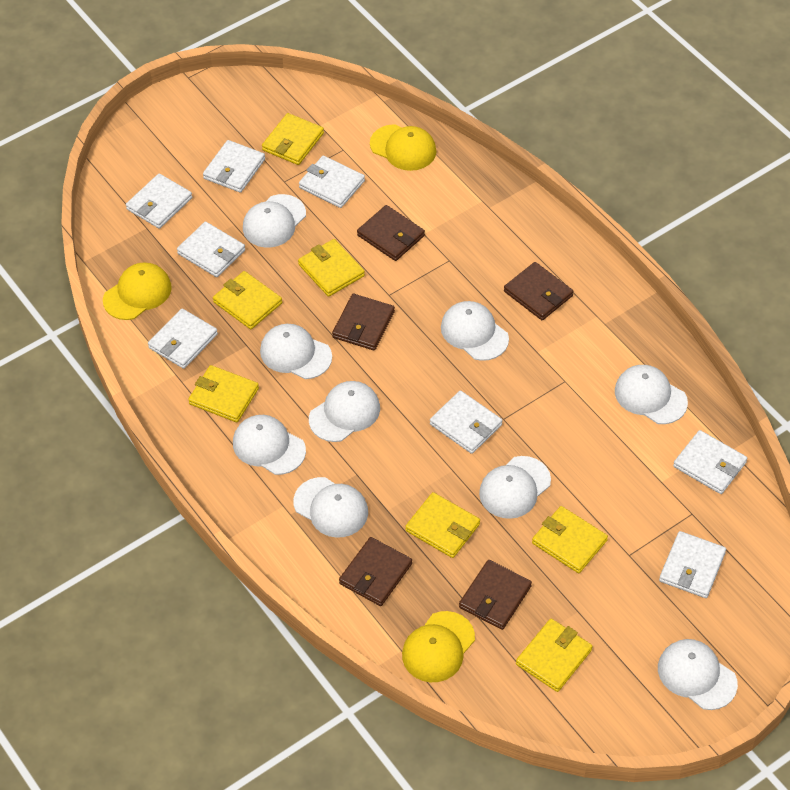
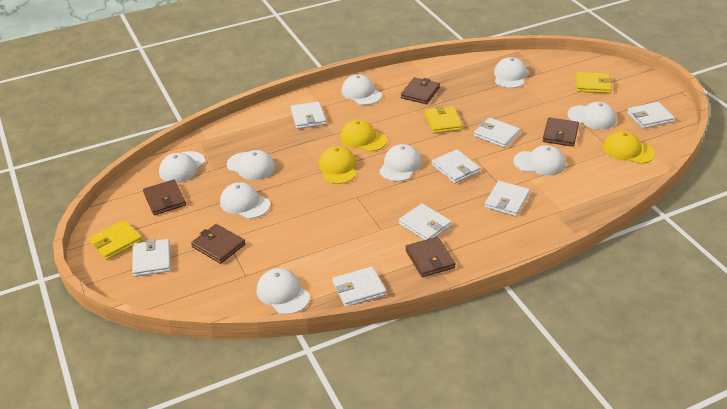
yellow wallet: [188,365,259,422] [213,271,282,329] [262,113,324,165] [298,239,365,297] [405,492,480,558] [516,619,593,692] [532,506,608,573] = 7 -> [89,220,143,260] [425,106,462,134] [575,72,612,93] = 3

